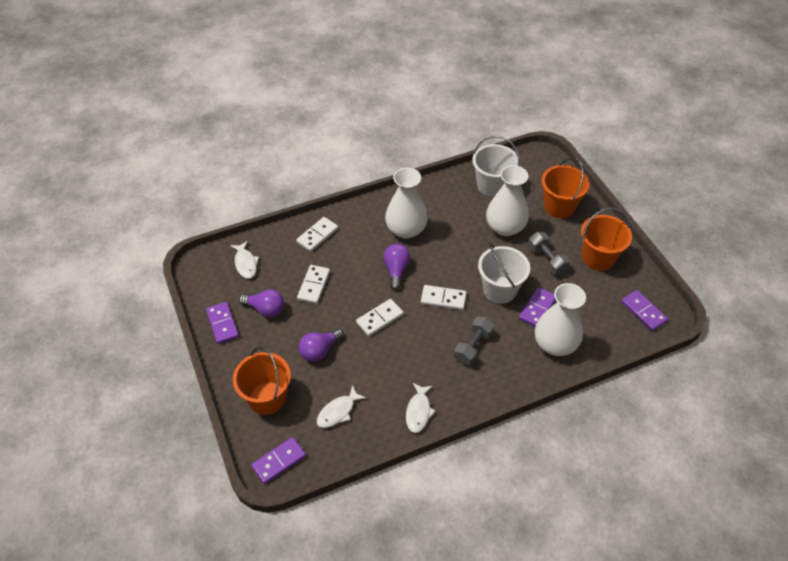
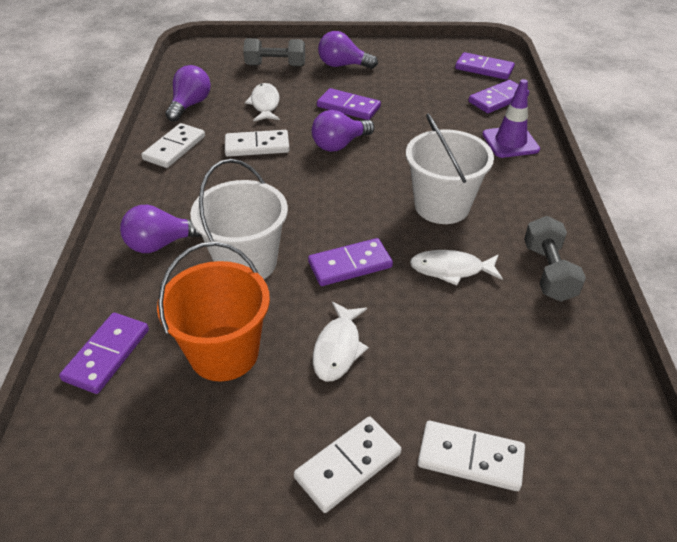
orange bucket: [233,347,291,415] [542,158,590,218] [581,208,632,271] = 3 -> [157,242,270,381] = 1
purple domino: [206,302,239,344] [251,437,306,484] [519,287,556,327] [621,290,668,331] = 4 -> [59,313,149,394] [308,238,393,286] [317,88,381,120] [455,52,515,80] [469,80,529,113] = 5
purple light bulb: [239,289,284,317] [299,329,344,362] [384,244,410,290] = 3 -> [120,205,202,253] [165,65,211,122] [312,110,374,152] [318,31,378,69] = 4
purple traffic cone: none = 0 -> [482,79,540,158] = 1
white vase: [385,168,428,239] [486,165,529,236] [535,283,586,356] = 3 -> none = 0

